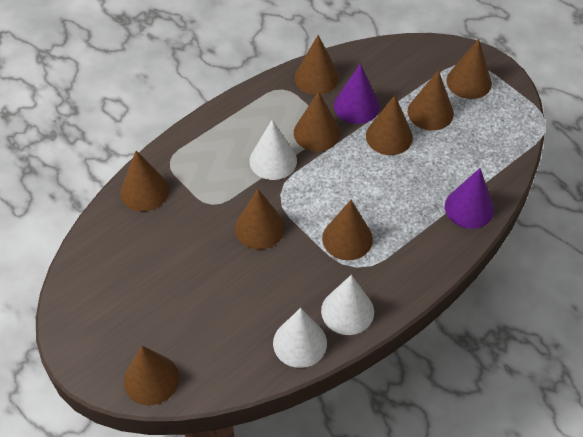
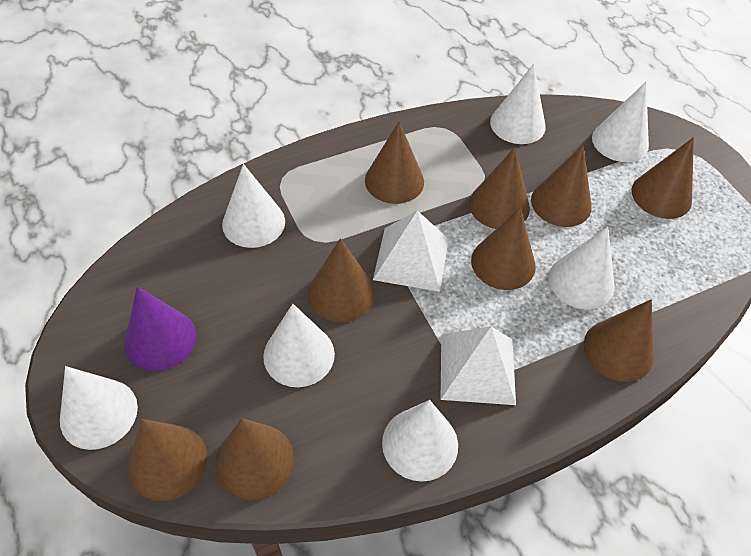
purple cone: [334,63,380,124] [445,168,494,229] = 2 -> [124,287,196,371] = 1
white cone: [249,119,297,180] [273,308,327,368] [321,275,374,335] = 3 -> [60,366,138,450] [222,164,285,248] [263,304,335,387] [382,400,458,481] [490,64,546,144] [549,227,614,309] [592,82,649,162] = 7
white pyramid: none = 0 -> [373,211,448,292] [441,326,516,405] = 2

